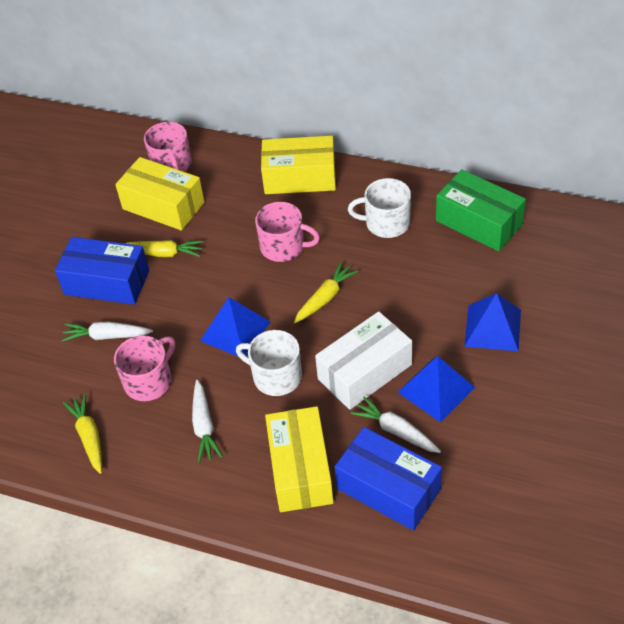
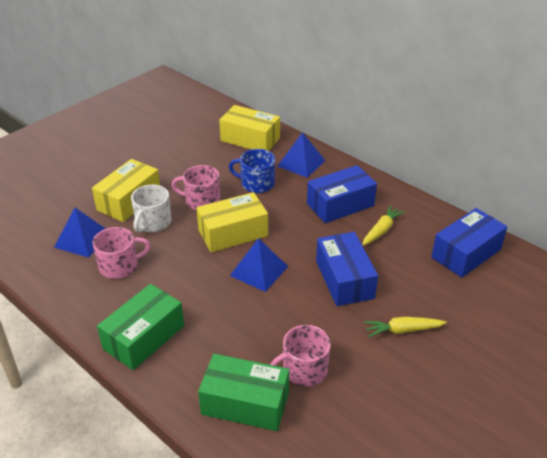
blue box: [55,237,149,305] [335,427,442,530] = 2 -> [307,165,377,223] [316,232,378,306] [431,208,508,278] = 3
blue mug: none = 0 -> [229,149,275,193] = 1
green box: [436,169,526,251] = 1 -> [97,284,184,370] [198,354,289,431] = 2
white box: [315,311,412,410] = 1 -> none = 0
white carrot: [61,322,153,342] [192,380,223,463] [351,397,441,453] = 3 -> none = 0
white mug: [236,330,302,396] [348,178,411,238] = 2 -> [131,185,172,233] = 1
yellow carrot: [63,394,102,474] [124,240,203,257] [294,261,359,323] = 3 -> [362,205,405,246] [364,317,447,337] = 2

